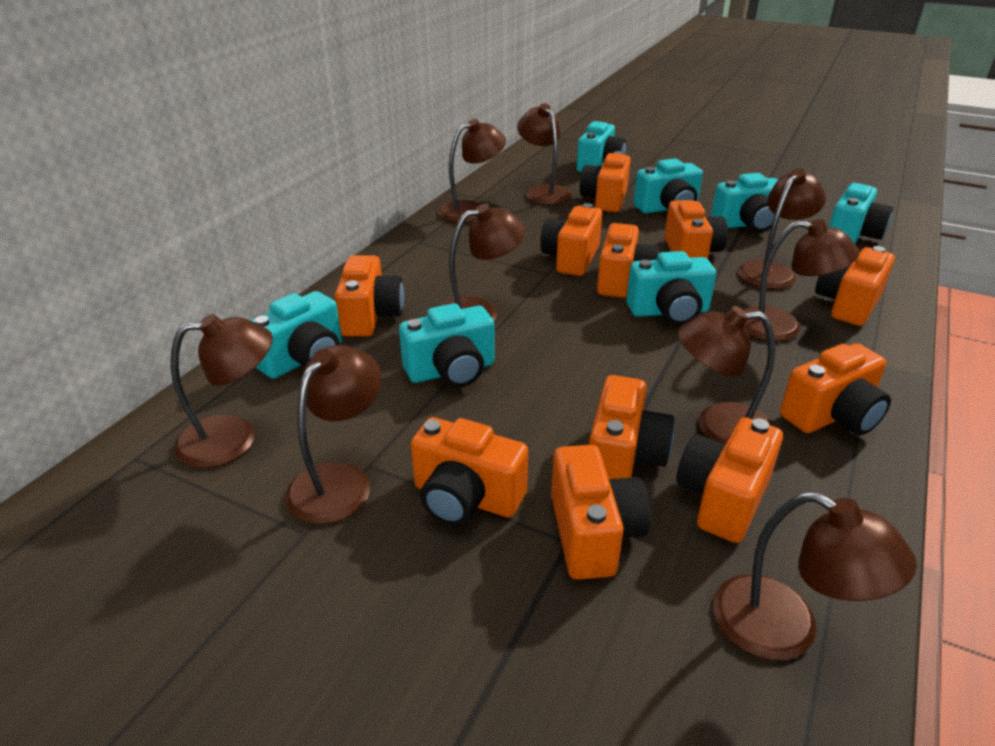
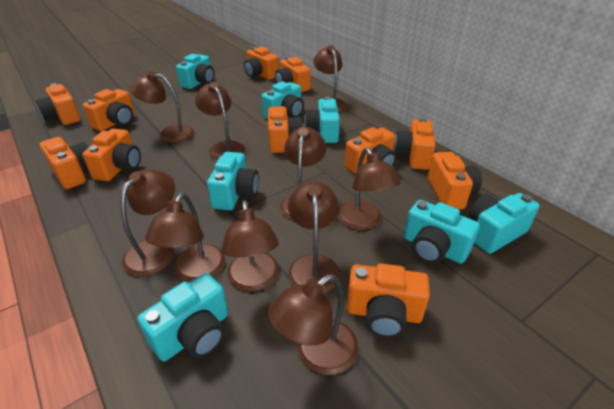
brown lamp: [171,314,273,468] [285,345,382,524] [438,119,506,222] [441,204,526,321] [517,103,572,205] [678,306,775,444] [713,492,917,660] [738,168,826,289] [744,219,859,342] = 9 -> [120,169,175,276] [130,72,194,143] [145,193,225,282] [195,82,245,160] [221,200,279,291] [268,274,359,375] [280,127,326,220] [288,181,340,293] [313,45,347,113] [337,148,401,230] = 10

